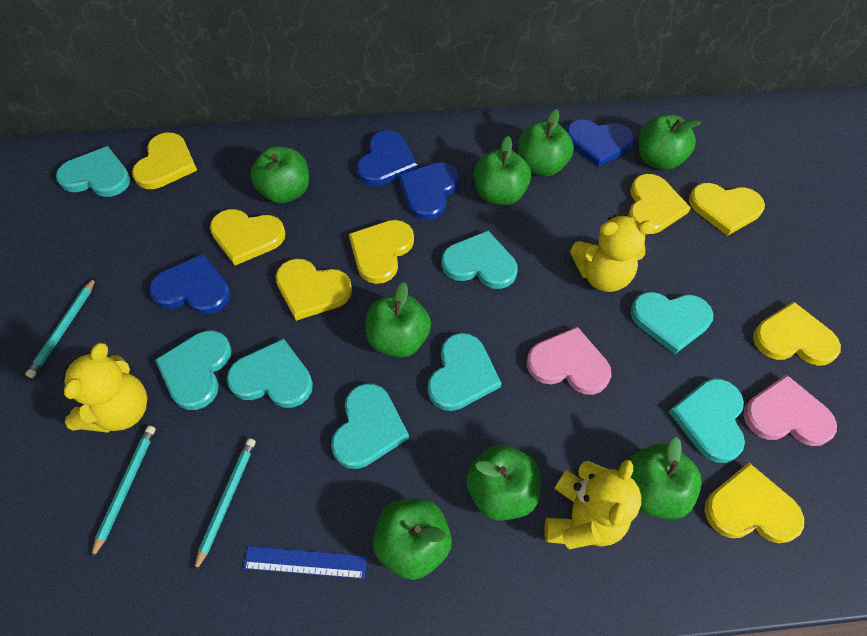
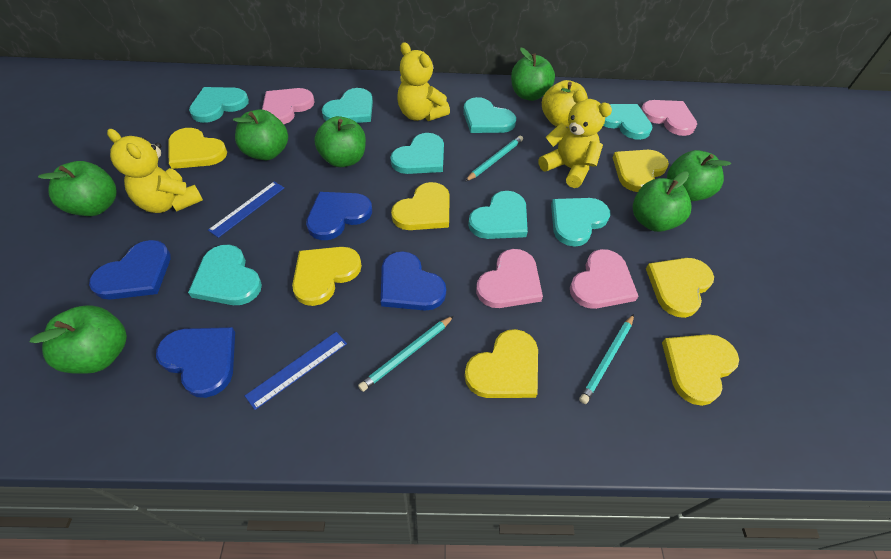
blue ruler: [243,546,367,579] = 1 -> [208,182,284,238] [245,332,347,410] = 2
green apple: [251,146,309,203] [366,282,431,358] [373,499,452,580] [466,445,541,521] [474,136,531,205] [518,109,574,176] [629,437,702,519] [639,115,701,170] = 8 -> [30,305,127,374] [38,161,117,216] [233,109,288,160] [315,116,366,167] [511,47,555,101] [633,172,691,232] [667,150,731,201] = 7
pink heart: [527,327,611,395] [743,375,837,446] = 2 -> [262,88,315,124] [476,249,543,308] [570,249,638,309] [641,100,697,136] = 4
yellow apple: none = 0 -> [542,80,588,127] = 1
yellow heart: [132,132,197,189] [210,209,285,266] [275,259,352,321] [349,220,414,284] [628,174,691,234] [689,183,765,236] [704,463,804,543] [753,301,841,366] = 8 -> [168,128,227,169] [292,247,362,306] [391,182,450,230] [464,329,538,398] [612,150,669,192] [646,258,714,318] [662,334,739,406] = 7

